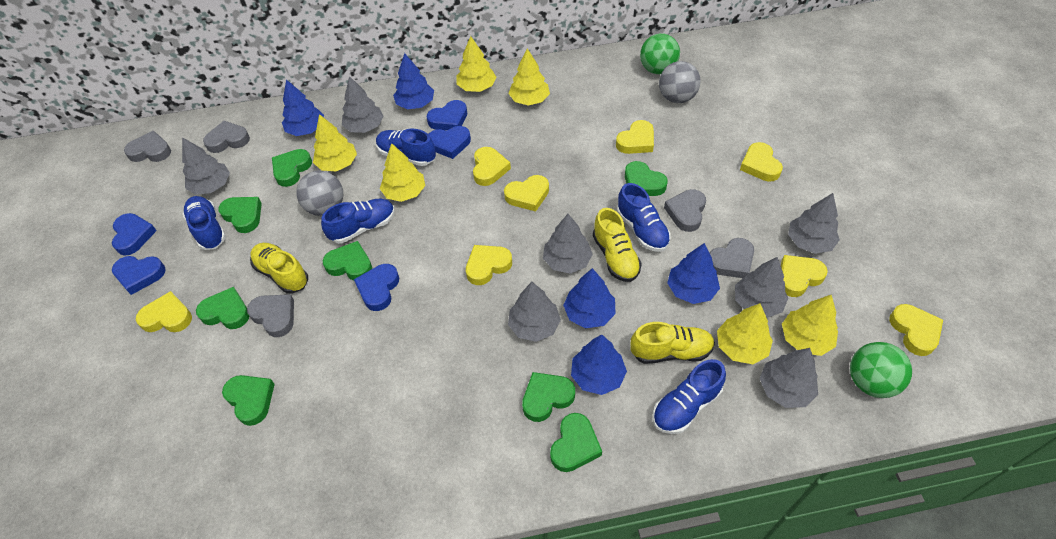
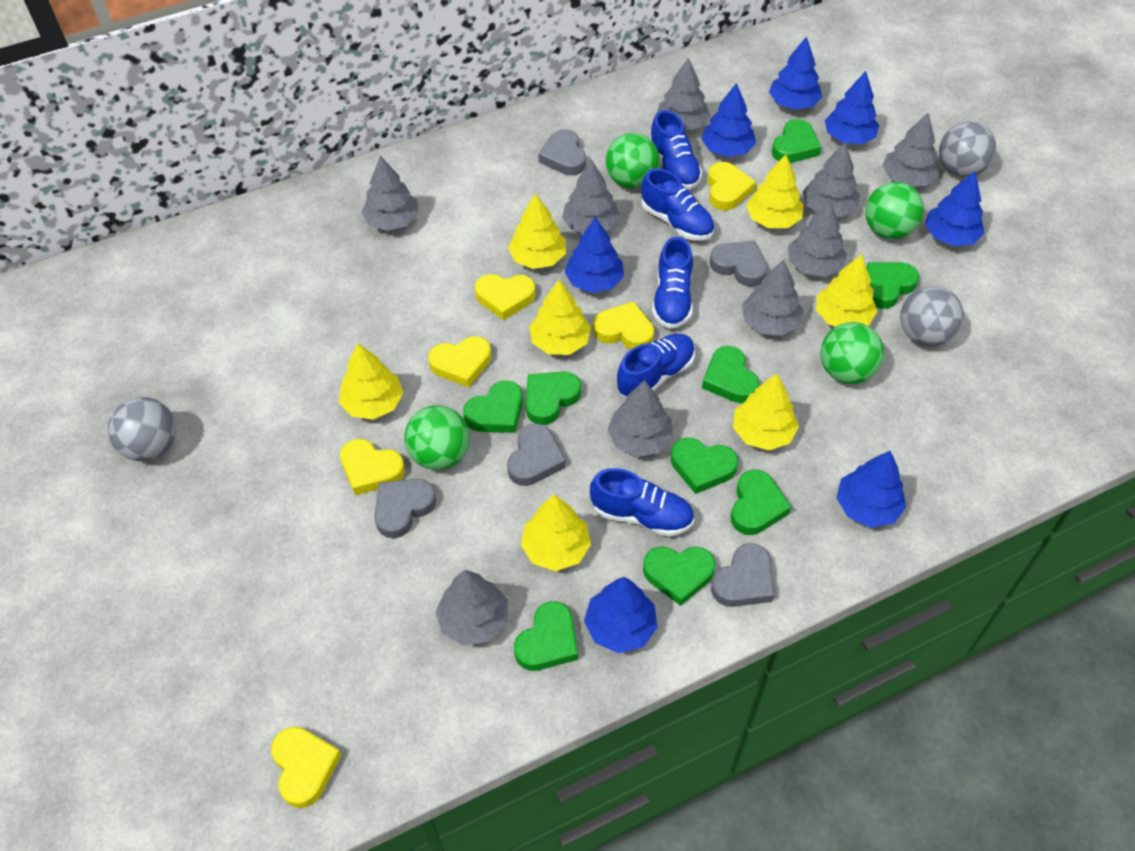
blue heart: [112,213,157,256] [112,256,166,295] [354,264,399,311] [427,100,467,131] [428,126,471,159] = 5 -> none = 0
blue tree: [282,79,324,136] [393,53,434,109] [563,268,616,328] [571,334,627,395] [667,243,720,304] = 5 -> [564,217,624,293] [584,577,658,653] [701,83,756,157] [769,36,822,110] [825,71,879,144] [836,450,906,528] [925,171,984,246] = 7
green ball: [640,33,680,74] [850,342,912,398] = 2 -> [404,405,470,470] [606,133,660,189] [820,322,884,384] [865,182,924,239] = 4
green heart: [196,287,249,329] [218,197,262,233] [222,375,275,426] [272,149,312,187] [323,241,372,281] [522,372,575,422] [550,413,602,472] [625,161,668,196] = 8 -> [463,380,523,433] [514,601,578,671] [525,371,581,425] [643,546,716,606] [671,438,738,494] [702,346,759,403] [731,469,791,535] [772,119,821,163] [866,262,919,309] = 9
grey ball: [296,171,343,216] [659,61,700,103] = 2 -> [108,397,176,461] [900,286,964,347] [939,121,996,177] = 3
grey tree: [182,137,230,195] [342,76,384,133] [508,282,561,342] [543,214,593,274] [735,257,788,318] [759,348,818,408] [788,193,840,254] = 7 -> [361,156,419,231] [435,570,508,646] [562,159,620,233] [607,380,673,457] [657,58,710,131] [742,260,803,336] [788,201,847,277] [803,143,860,217] [882,112,939,187] = 9
yellow heart: [136,291,192,332] [466,245,512,285] [473,147,511,186] [504,175,549,212] [616,120,654,154] [740,142,783,182] [781,255,828,297] [889,304,943,356] = 8 -> [271,727,341,808] [340,439,405,495] [428,336,491,387] [475,274,536,320] [593,301,654,349] [708,162,756,210] = 6
yellow shoe: [250,243,308,294] [593,208,642,282] [630,322,715,364] = 3 -> none = 0
yellow tree: [313,114,357,171] [380,143,425,202] [457,36,496,92] [508,49,550,106] [717,303,773,364] [782,295,838,356] = 6 -> [339,343,403,420] [508,193,566,269] [521,494,591,571] [529,280,591,355] [733,374,799,451] [746,154,803,228] [816,254,878,327] = 7

